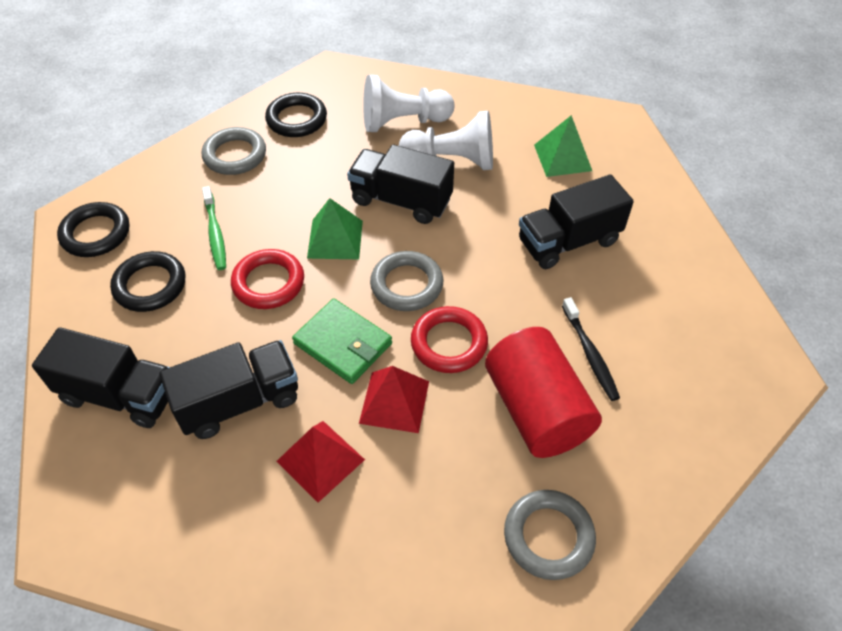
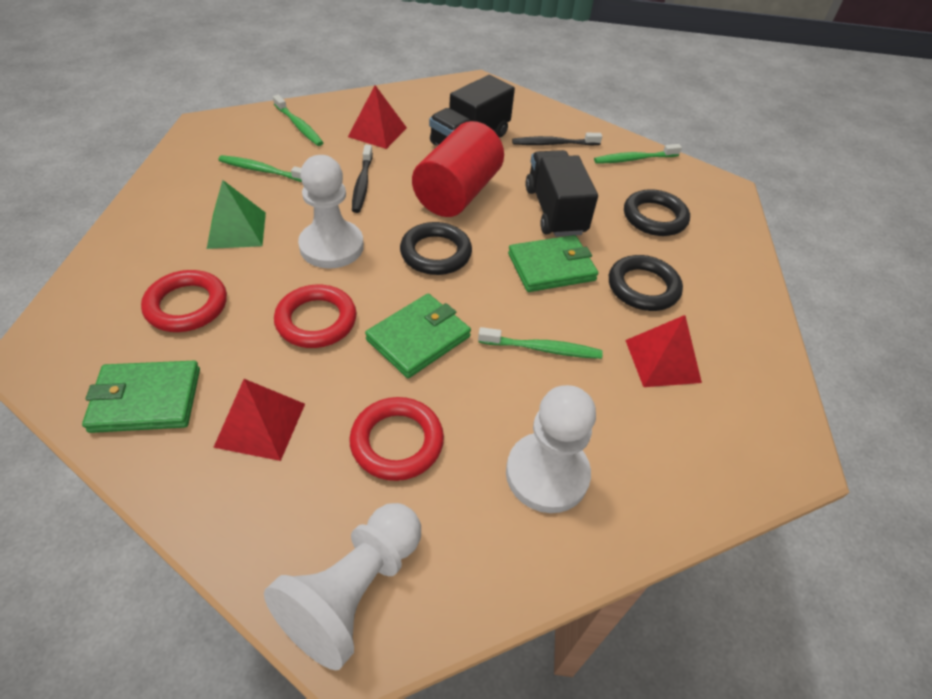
black toothbrush: [562,297,620,401] = 1 -> [352,145,373,213] [512,133,602,145] = 2
black truck: [32,327,170,428] [159,340,298,439] [347,144,454,224] [519,174,634,269] = 4 -> [429,75,515,145] [525,150,598,237] = 2
green pyramid: [307,198,363,259] [534,115,592,177] = 2 -> [207,180,266,249] = 1
green toothbrush: [202,186,226,270] = 1 -> [218,155,302,182] [273,95,324,146] [478,327,603,359] [594,144,682,164] = 4
green wallet: [292,299,392,384] = 1 -> [82,361,200,433] [365,294,471,378] [508,235,598,292] = 3
grey ring: [202,127,266,175] [370,251,443,311] [504,490,596,580] = 3 -> none = 0
red pyramid: [276,421,365,503] [359,366,429,433] = 2 -> [213,379,305,461] [348,85,407,149] [625,315,702,387] = 3
red ring: [231,249,304,309] [411,306,488,373] = 2 -> [141,270,227,332] [274,285,357,348] [349,397,444,481] = 3
white pawn: [363,75,454,132] [399,111,493,170] = 2 -> [264,503,421,671] [298,155,364,268] [506,385,596,513] = 3

